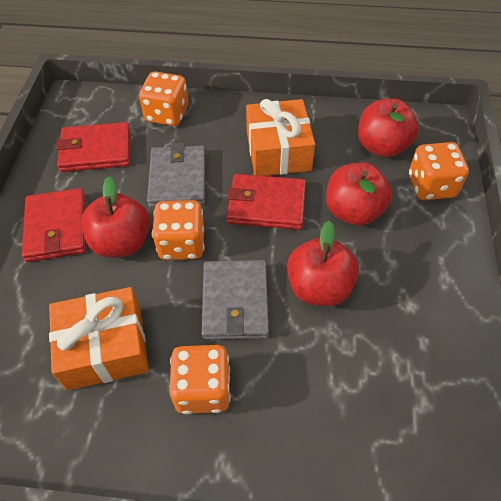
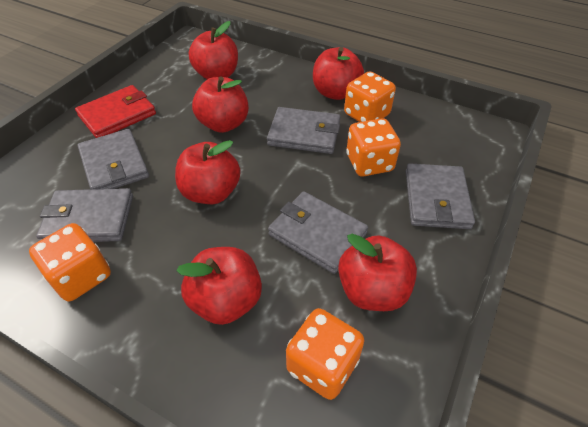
grey wallet: [147,143,205,208] [201,260,269,340] = 2 -> [36,188,133,242] [78,129,149,189] [267,107,340,154] [268,191,368,274] [406,163,475,229] = 5
orange gift: [49,287,149,391] [246,99,315,176] = 2 -> none = 0
red apple: [81,176,150,258] [287,221,359,306] [326,163,392,226] [358,99,419,157] = 4 -> [175,140,241,204] [176,247,262,325] [189,21,238,79] [192,77,249,133] [313,47,364,100] [338,234,417,311] = 6
red wallet: [22,188,86,262] [56,122,131,172] [227,174,306,230] = 3 -> [75,85,156,138] = 1

